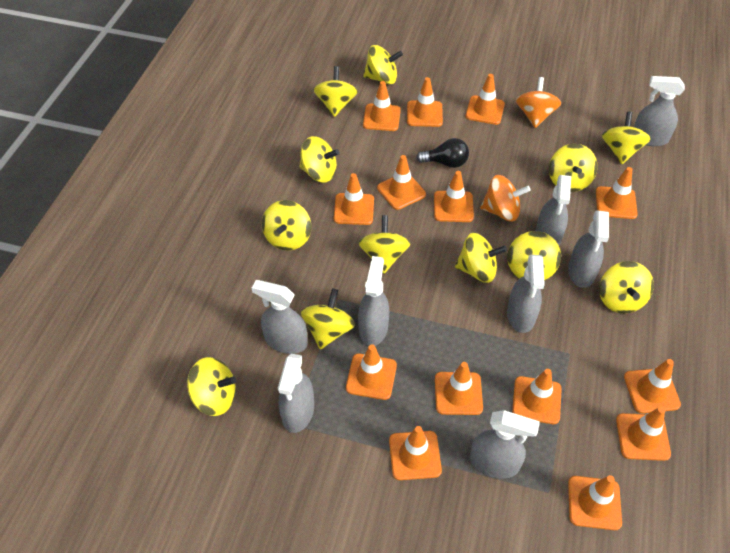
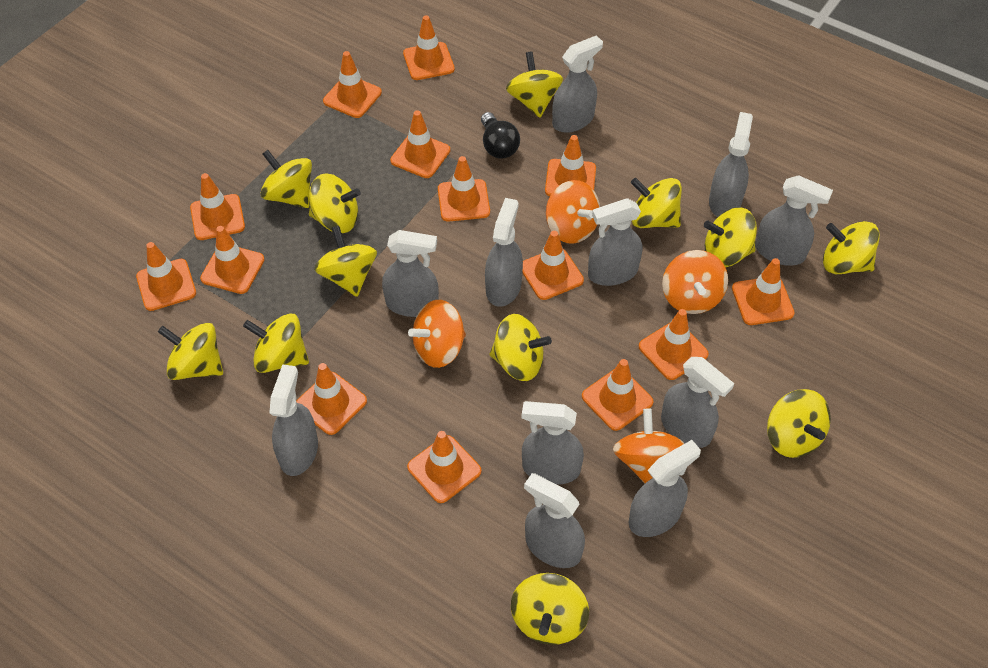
grey spray bottle: [252,280,308,354] [278,354,314,433] [358,256,389,346] [470,410,540,479] [507,255,545,333] [536,175,571,245] [568,210,609,288] [634,76,685,146] = 8 -> [269,364,318,476] [382,230,439,317] [485,198,523,307] [522,401,584,485] [524,473,585,568] [552,36,603,133] [588,198,642,286] [629,440,701,537] [661,357,734,448] [709,112,753,217] [755,175,833,266] = 11
orange spinning top: [480,175,531,222] [516,77,561,128] = 2 -> [408,300,466,368] [546,180,600,244] [613,409,684,483] [662,250,728,314] = 4

